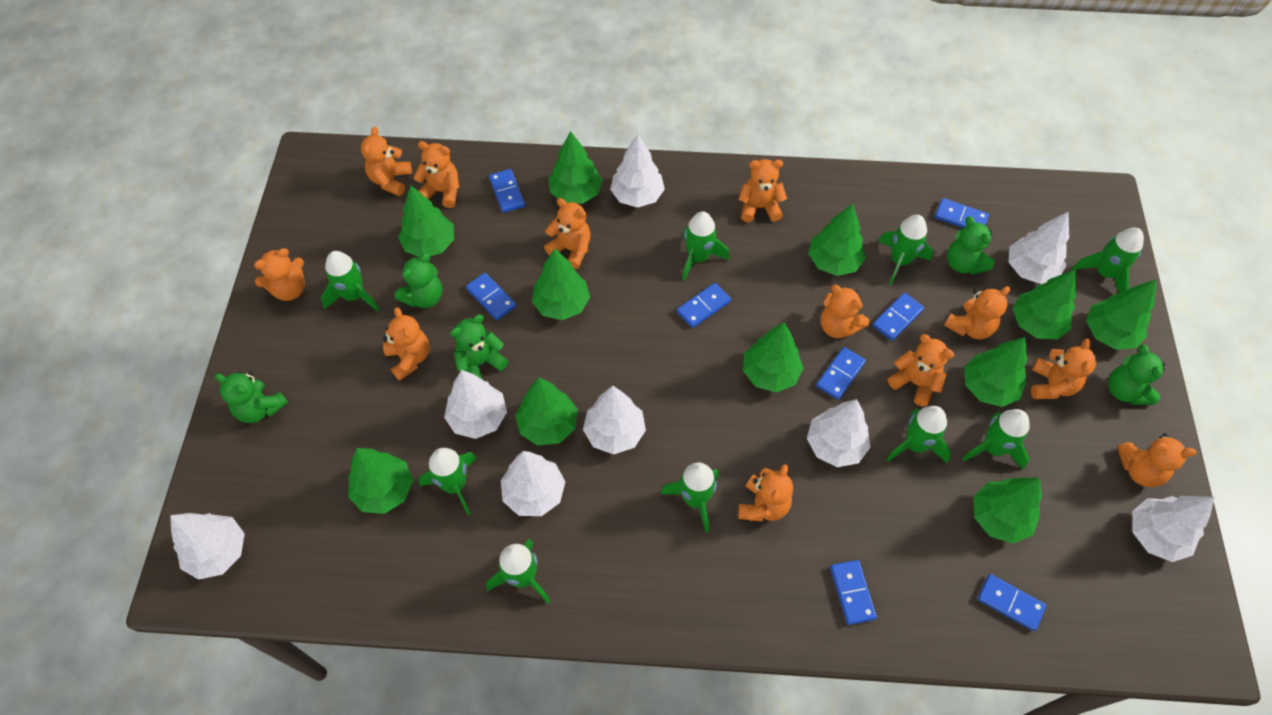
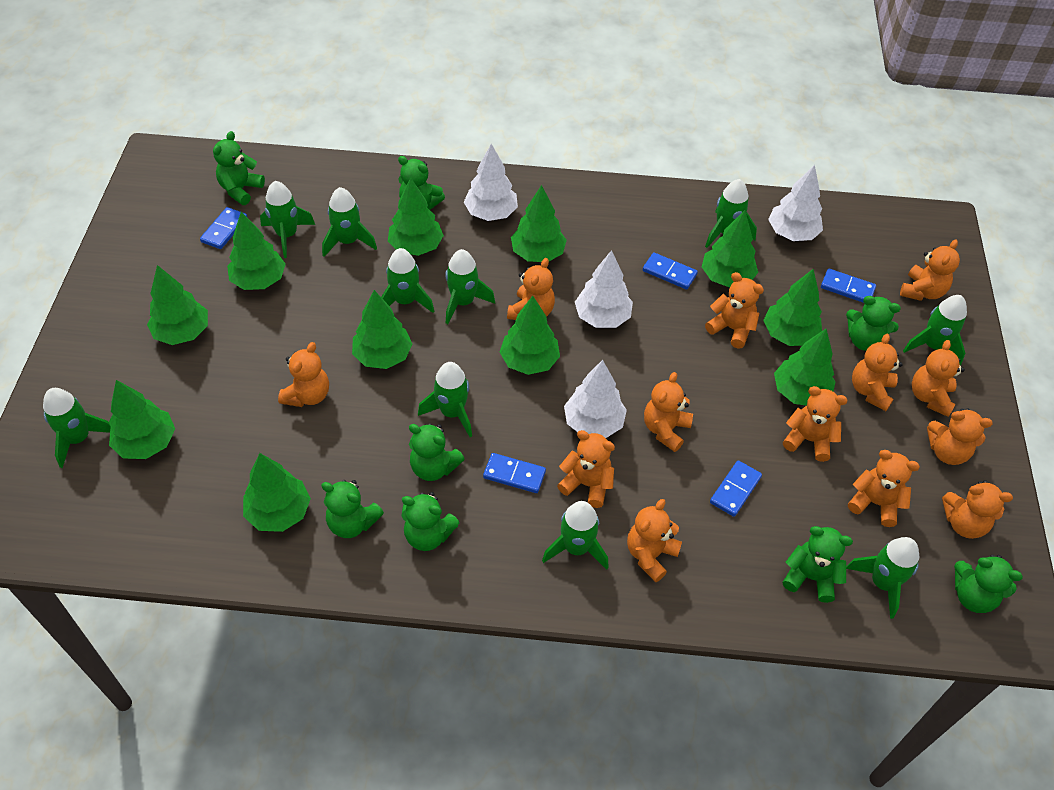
blue domino: [466,273,516,320] [489,169,525,213] [677,283,731,328] [816,347,866,400] [830,560,877,625] [873,293,924,341] [935,198,989,228] [978,574,1046,631] = 8 -> [200,207,247,249] [483,453,546,493] [643,252,698,290] [710,460,762,517] [821,269,876,303] = 5
green rocket: [321,251,379,312] [418,448,477,516] [486,539,550,604] [660,462,719,533] [682,211,729,281] [879,215,933,285] [886,406,951,463] [963,409,1030,470] [1072,228,1144,294] = 9 -> [43,388,111,468] [260,181,315,258] [322,187,377,257] [381,248,434,313] [418,362,472,437] [445,249,495,324] [542,501,609,570] [705,179,757,248] [846,537,919,619] [903,295,967,366] = 10
green teddy bear: [215,371,288,423] [395,253,442,308] [450,314,508,379] [947,216,995,274] [1108,344,1165,405] = 5 -> [213,131,265,205] [321,480,384,538] [398,156,445,210] [402,492,459,551] [409,423,465,481] [783,526,853,603] [846,296,901,351] [954,555,1023,613] = 8
orange teddy bear: [254,248,305,301] [361,126,412,196] [383,308,429,381] [413,141,459,208] [544,198,591,269] [738,159,787,222] [738,464,793,521] [820,285,869,338] [888,334,954,407] [944,286,1010,339] [1031,338,1096,399] [1117,433,1196,487] = 12 -> [278,342,329,407] [507,258,555,320] [557,430,615,508] [627,499,682,582] [644,372,693,452] [705,272,764,349] [783,386,848,462] [848,450,920,527] [852,334,903,411] [900,239,960,301] [912,340,965,417] [927,408,993,465] [942,480,1013,539] = 13
white tree: [170,513,245,580] [444,370,507,439] [501,451,565,516] [583,386,646,454] [610,134,665,208] [807,399,871,467] [1009,212,1069,284] [1132,496,1215,562] = 8 -> [464,144,518,221] [564,360,627,438] [575,250,633,328] [768,165,823,241] = 4

